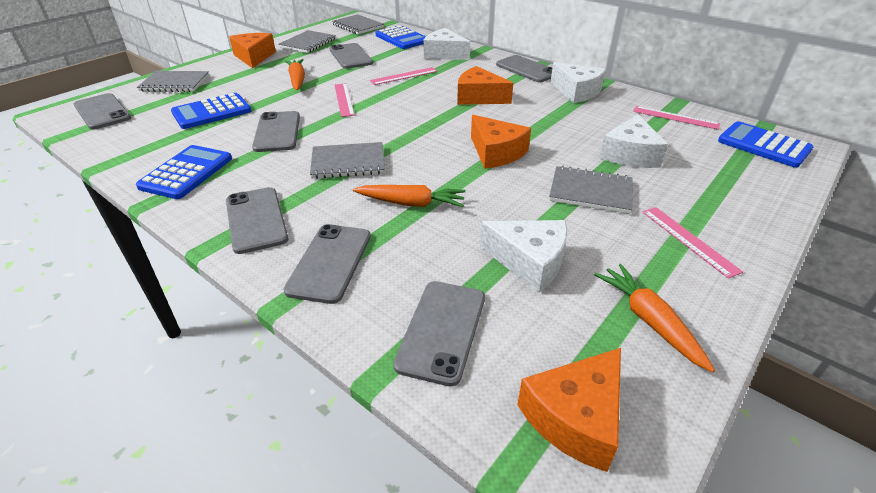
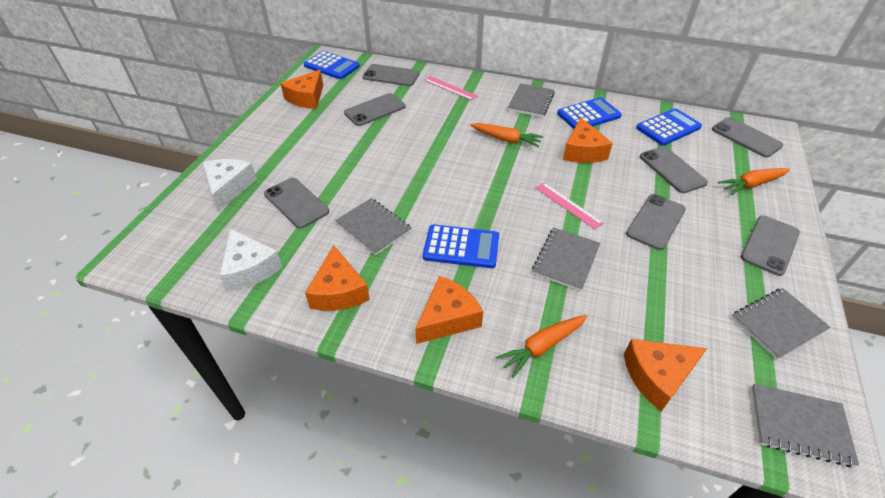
orange cheese: [229,33,276,68] [457,66,513,105] [471,115,531,169] [517,348,621,472] = 4 -> [280,70,323,109] [305,245,370,311] [415,276,483,344] [563,118,613,163] [624,339,707,411] = 5
pink ruler: [335,83,355,117] [370,67,438,85] [633,106,720,130] [643,207,743,279] = 4 -> [424,76,478,100] [536,183,604,229] = 2
white cheese: [423,28,470,60] [480,220,567,293] [551,62,606,103] [599,114,668,168] = 4 -> [203,159,257,211] [220,229,282,291] = 2

